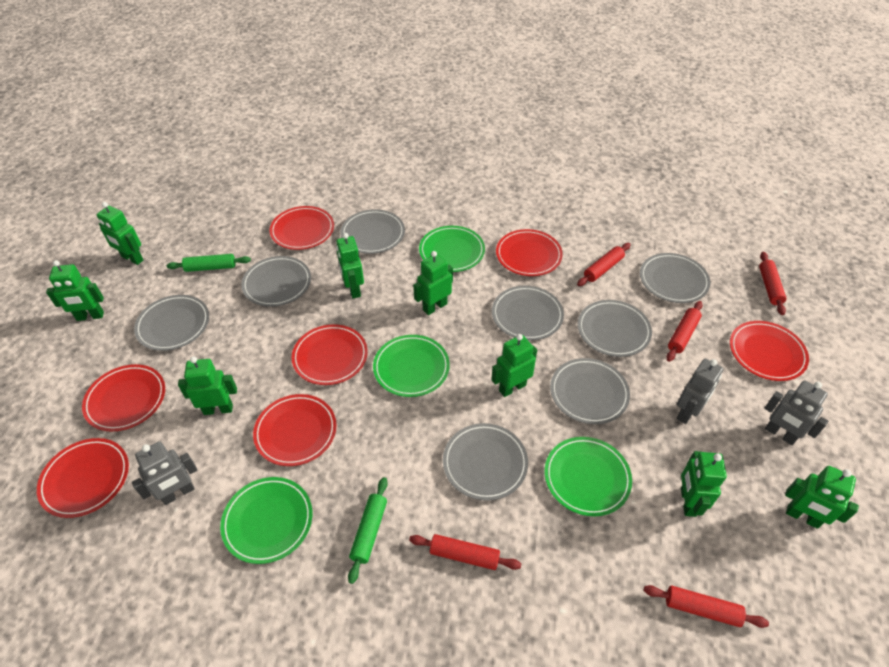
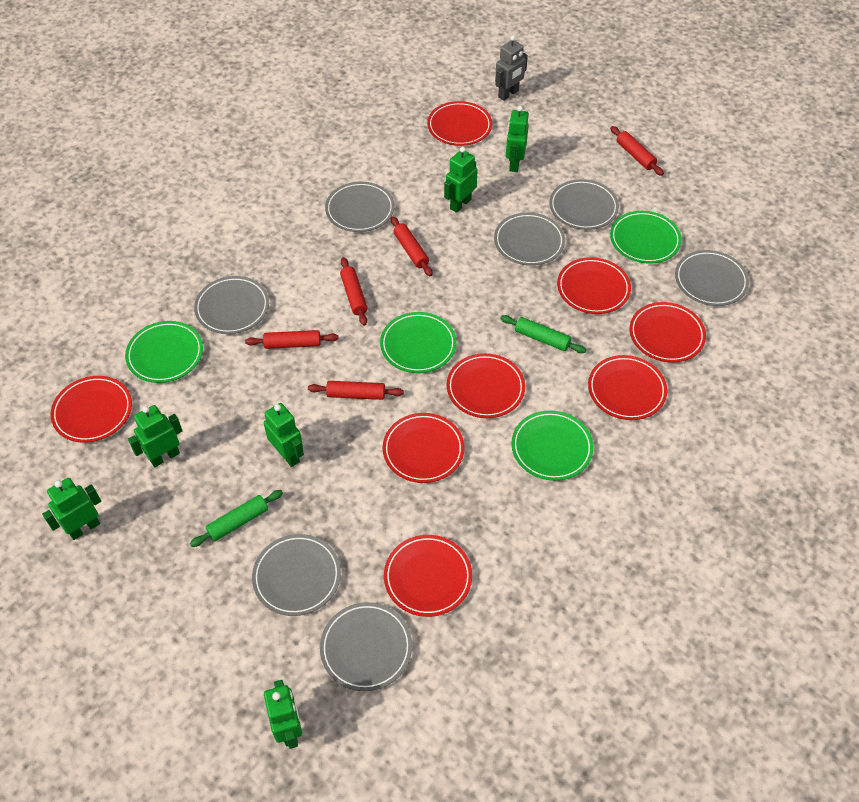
green robot: [46,260,104,321] [97,202,144,265] [178,356,237,415] [336,233,364,299] [413,251,453,315] [491,334,537,397] [681,451,727,517] [785,466,859,529] = 8 -> [42,478,101,540] [128,405,183,467] [264,403,304,467] [264,680,302,749] [444,147,478,213] [506,106,529,172] = 6
grey plate: [134,295,209,351] [241,256,311,307] [340,209,405,254] [443,423,528,501] [492,286,564,341] [550,358,630,424] [578,300,652,357] [640,253,710,303] = 8 -> [194,276,269,334] [252,534,341,616] [320,602,412,691] [325,182,395,232] [494,212,565,266] [549,179,619,230] [675,250,749,306] = 7
grey robot: [132,441,197,505] [677,359,723,424] [764,380,828,445] = 3 -> [495,35,528,101] = 1
red plate: [37,438,129,518] [82,364,165,432] [253,394,336,466] [270,206,334,250] [292,324,368,385] [496,229,563,276] [730,321,809,381] = 7 -> [51,376,132,443] [383,413,464,483] [384,535,472,617] [427,101,492,146] [447,353,525,418] [557,257,631,314] [588,355,667,420] [629,302,706,363] = 8

